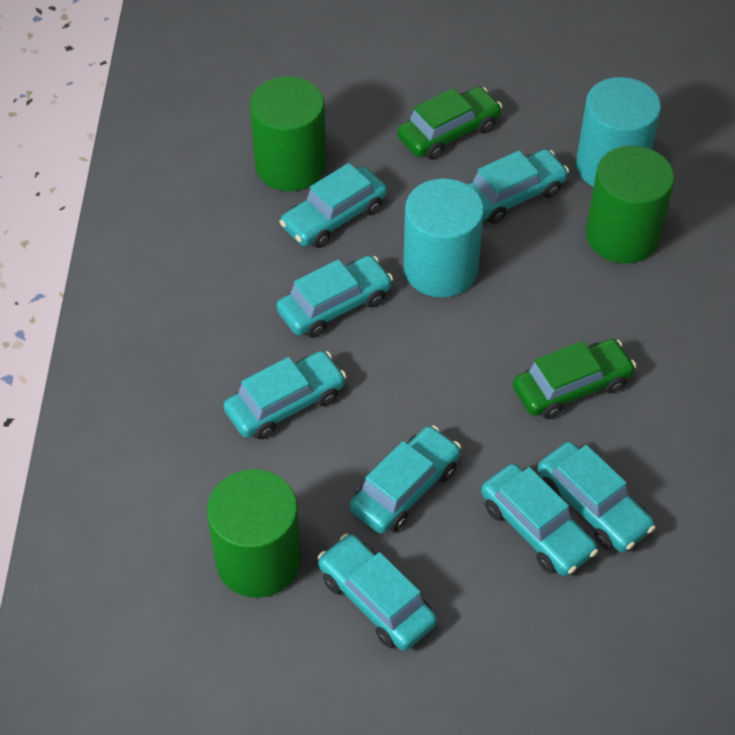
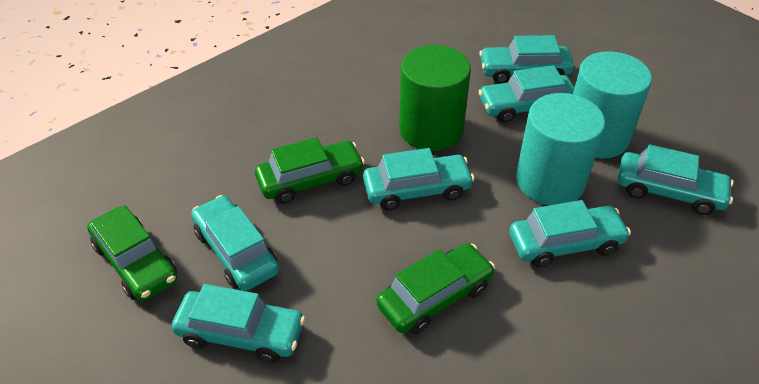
green car: [397,87,502,160] [513,339,636,419] = 2 -> [87,205,177,301] [255,137,365,204] [376,243,495,334] = 3
green cylinder: [207,469,302,598] [250,76,326,191] [586,146,675,263] = 3 -> [399,45,471,151] = 1
turquoise car: [223,351,346,440] [276,255,393,338] [279,163,387,248] [318,533,437,651] [349,425,461,534] [467,149,569,224] [481,464,598,576] [538,442,656,552] = 8 -> [172,284,305,363] [191,195,279,291] [363,148,475,210] [478,65,575,123] [479,35,574,84] [509,200,631,268] [617,144,734,215] = 7

